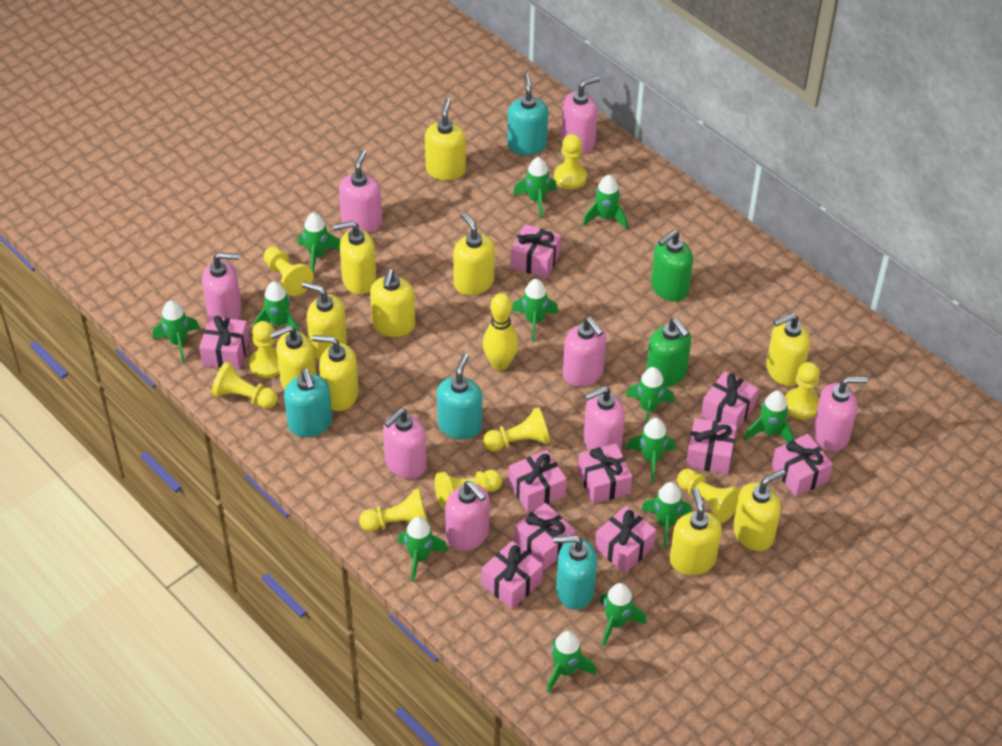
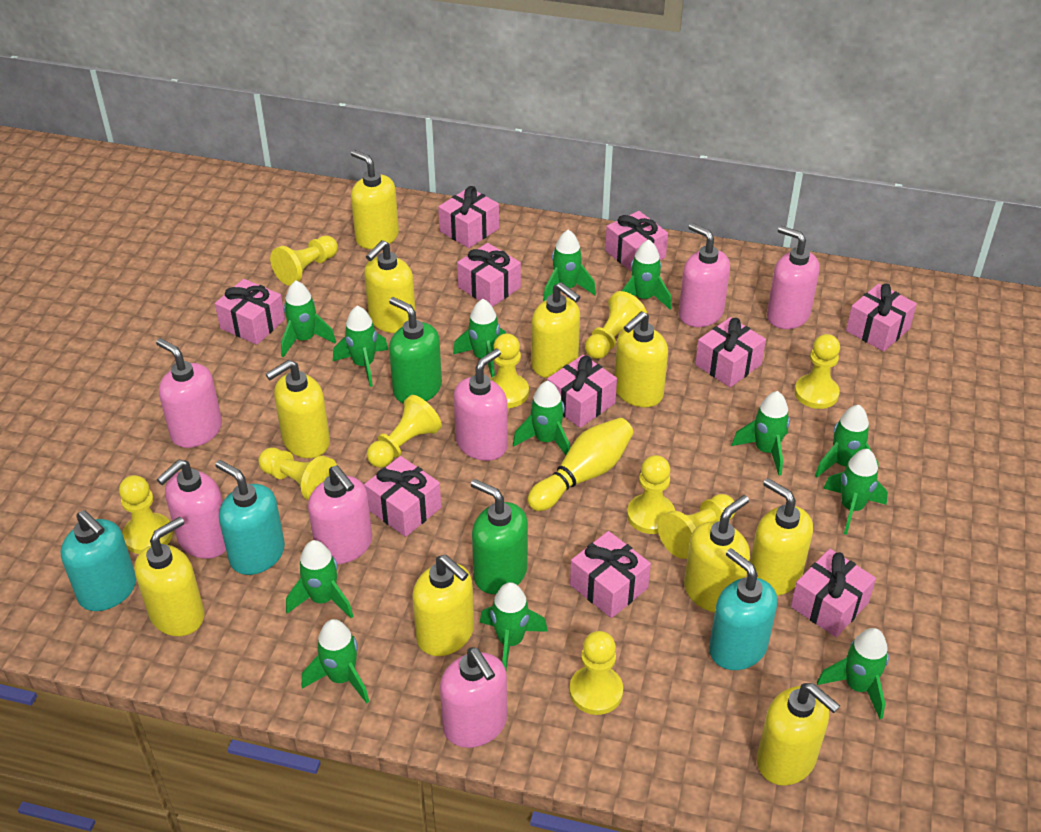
pink soap dispenser: [202,252,242,320] [339,150,382,233] [383,408,427,479] [445,481,490,551] [561,76,600,153] [563,317,606,387] [584,386,625,451] [813,377,868,451] = 8 -> [156,338,222,448] [157,459,226,559] [308,465,372,564] [440,647,507,748] [454,348,508,461] [679,223,730,327] [767,226,820,329] = 7
turquoise soap dispenser: [284,369,332,437] [437,353,482,439] [507,74,548,155] [553,535,597,610] = 4 -> [61,510,136,611] [215,460,285,575] [709,548,777,670] = 3
yellow pawn: [212,361,278,409] [249,321,279,378] [264,246,314,296] [359,488,428,532] [435,470,503,510] [483,407,550,451] [554,134,587,189] [677,468,741,522] [785,362,820,419] = 9 -> [119,475,173,554] [258,448,337,501] [270,236,338,286] [367,395,442,468] [490,333,529,408] [569,631,623,715] [585,291,647,359] [627,455,675,534] [658,494,736,559] [794,334,840,409] = 10

